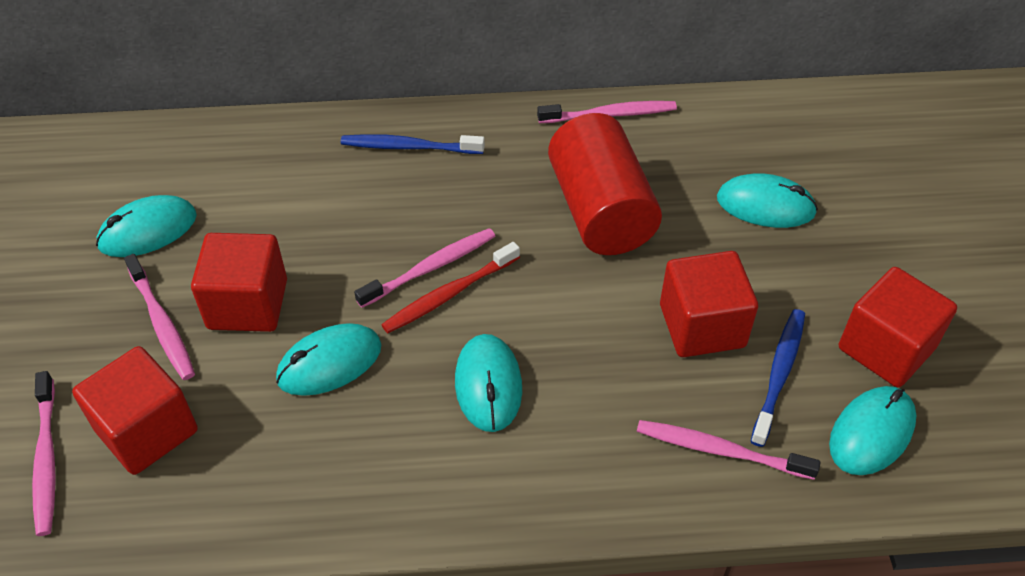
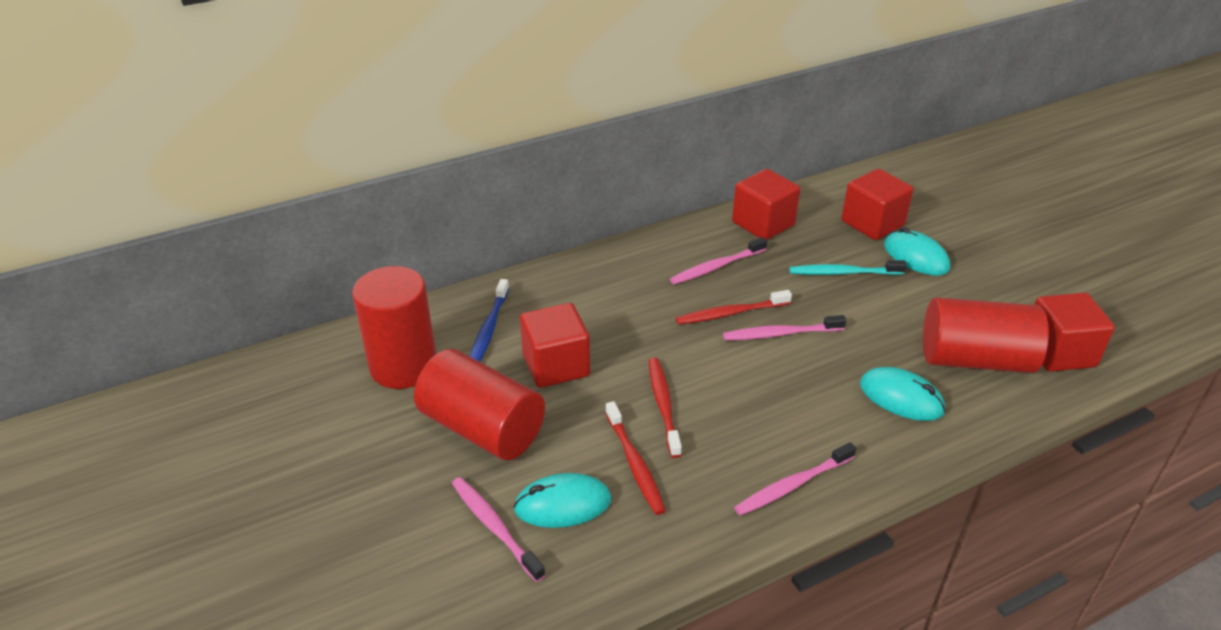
blue toothbrush: [341,134,485,154] [750,309,805,447] = 2 -> [470,279,509,362] = 1
pink toothbrush: [32,371,56,536] [124,254,195,380] [354,228,495,308] [537,101,677,123] [637,420,821,480] = 5 -> [452,477,545,582] [670,237,767,285] [723,315,846,340] [734,442,856,516] = 4
red cylinder: [548,113,662,255] = 1 -> [353,266,436,389] [414,349,545,460] [923,298,1049,373] = 3
red toothbrush: [381,242,520,333] = 1 -> [605,401,666,515] [648,358,682,458] [676,290,792,325] = 3
turquoise mouse: [96,195,197,257] [276,323,381,396] [455,334,522,432] [717,173,818,228] [829,386,916,475] = 5 -> [513,473,611,528] [860,367,946,421] [884,227,950,276] = 3
turquoise toothbrush: none = 0 -> [789,260,907,275] = 1

